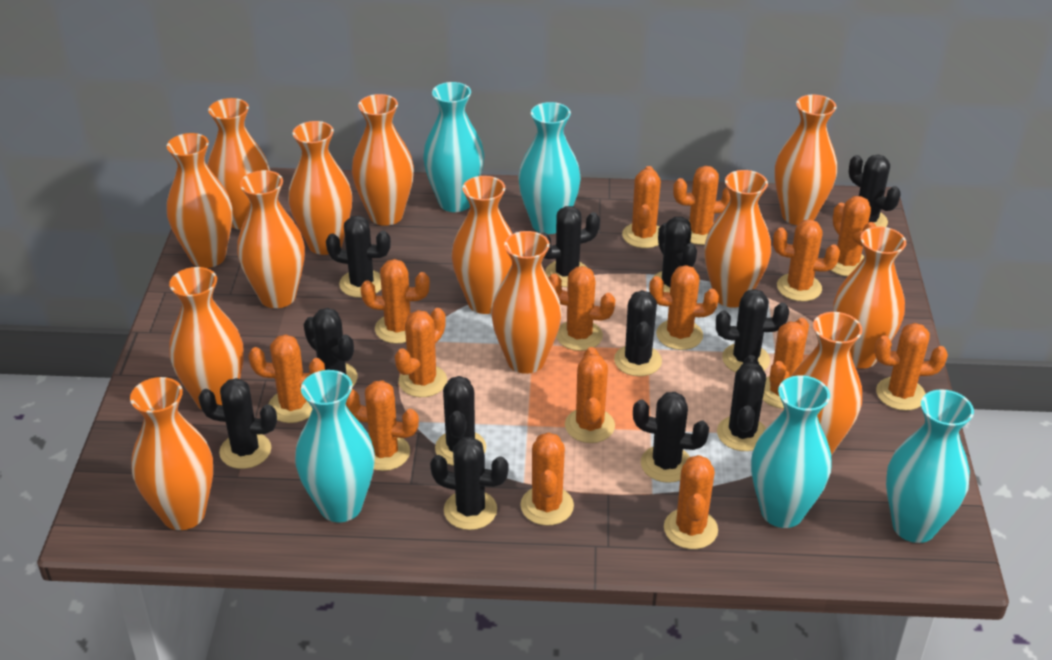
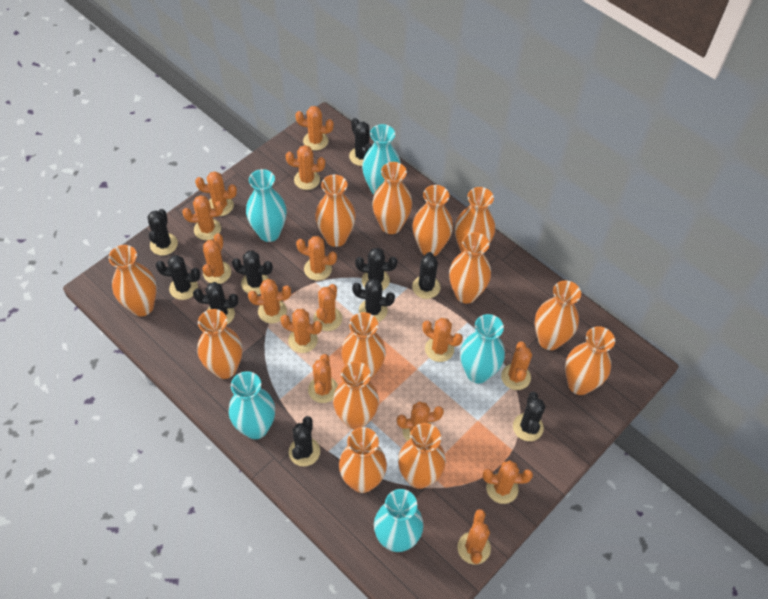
black cactus: [198,378,277,469] [304,308,358,387] [326,216,391,298] [430,437,509,530] [435,376,486,466] [541,206,600,287] [614,290,662,376] [633,392,709,483] [652,217,697,292] [716,289,789,372] [717,355,766,451] [849,155,901,227] = 12 -> [147,209,178,255] [156,255,201,300] [193,282,238,325] [232,250,273,295] [289,416,320,466] [349,118,372,166] [352,278,395,322] [355,248,397,291] [412,252,440,299] [513,392,546,441] = 10

